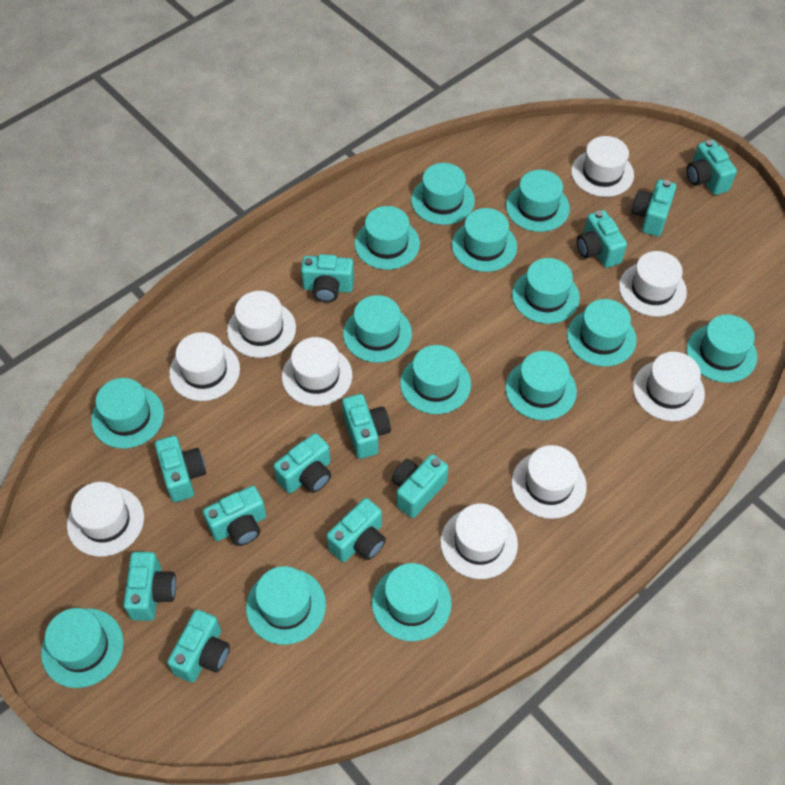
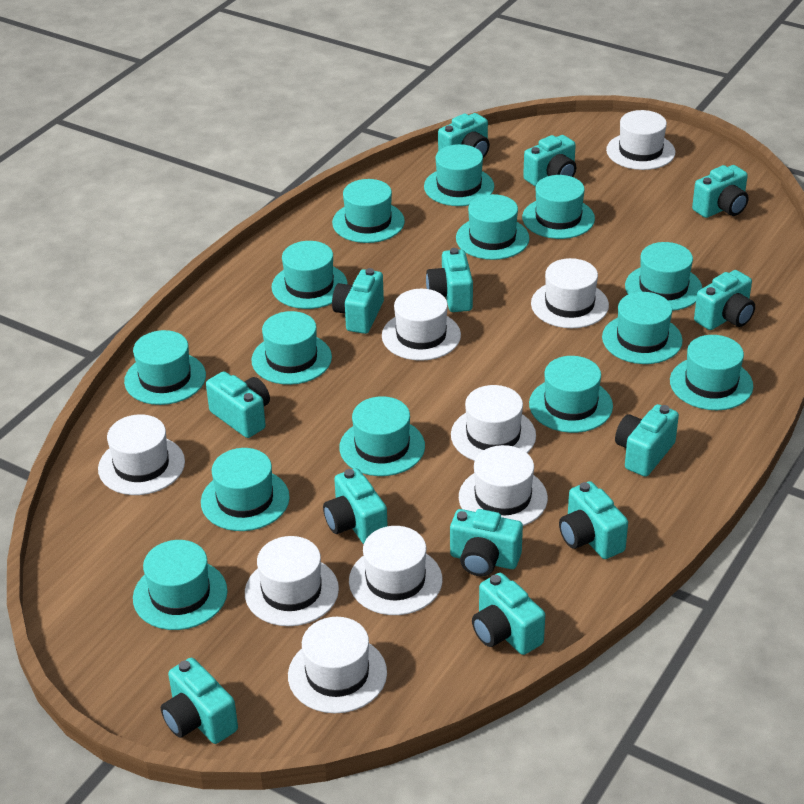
turquoise camera: [123,552,176,621] [155,436,206,502] [167,609,230,683] [203,486,266,546] [273,433,331,494] [301,254,354,302] [326,498,386,562] [342,394,391,459] [391,454,448,518] [577,210,627,268] [631,179,676,236] [687,140,737,195] = 12 -> [161,658,238,744] [206,371,270,438] [323,468,388,544] [332,268,384,334] [426,248,473,312] [438,113,490,158] [450,509,523,576] [472,573,545,655] [523,135,576,186] [559,481,628,559] [615,404,679,477] [692,165,749,218] [694,270,755,330] = 13

